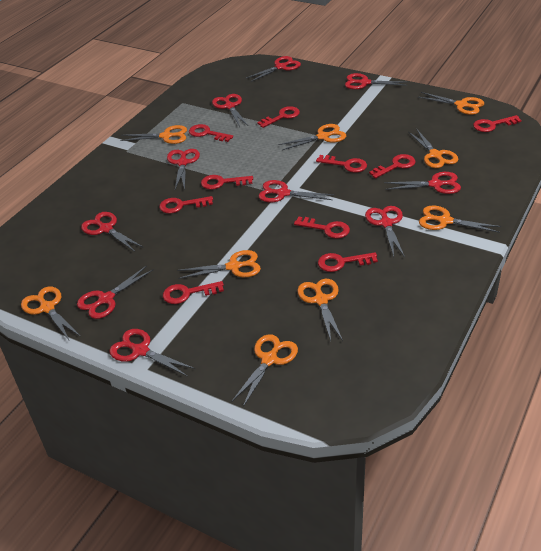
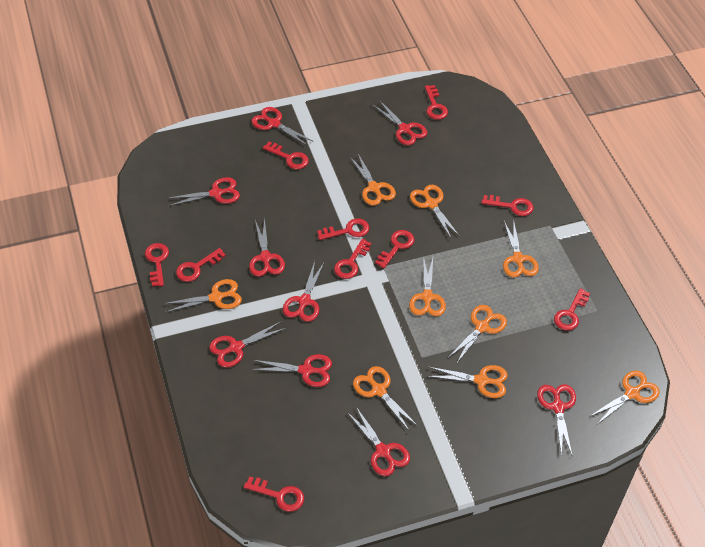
red scissors: [77,265,154,319] [81,212,144,252] [109,329,195,377] [167,149,200,190] [212,94,248,127] [246,56,301,82] [258,180,334,202] [345,73,408,89] [365,206,405,257] [384,172,461,194] = 10 -> [169,177,240,206] [209,321,286,368] [249,218,285,277] [251,107,314,146] [251,354,332,387] [283,261,324,322] [347,407,410,476] [372,100,427,145] [537,384,576,456] = 9

